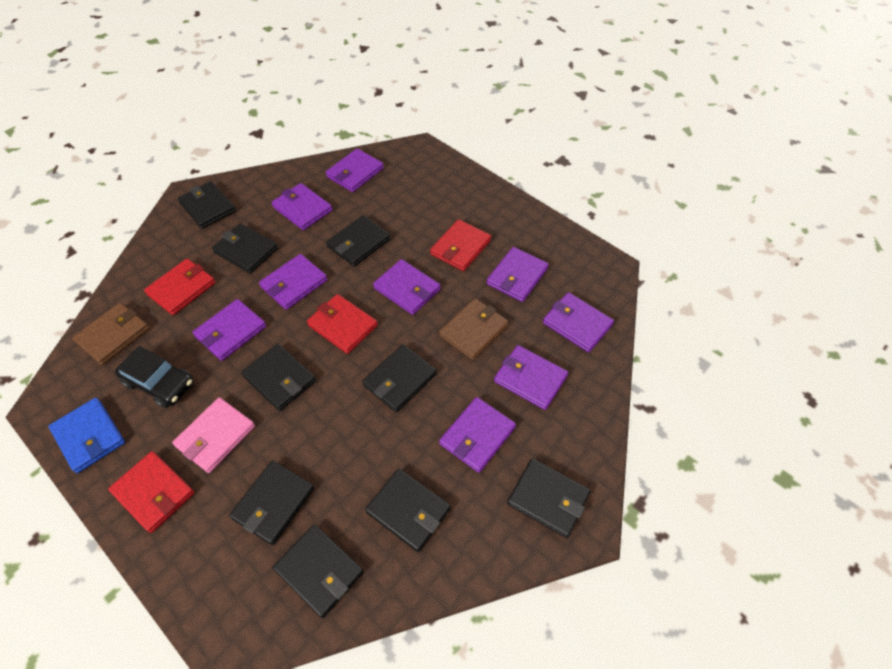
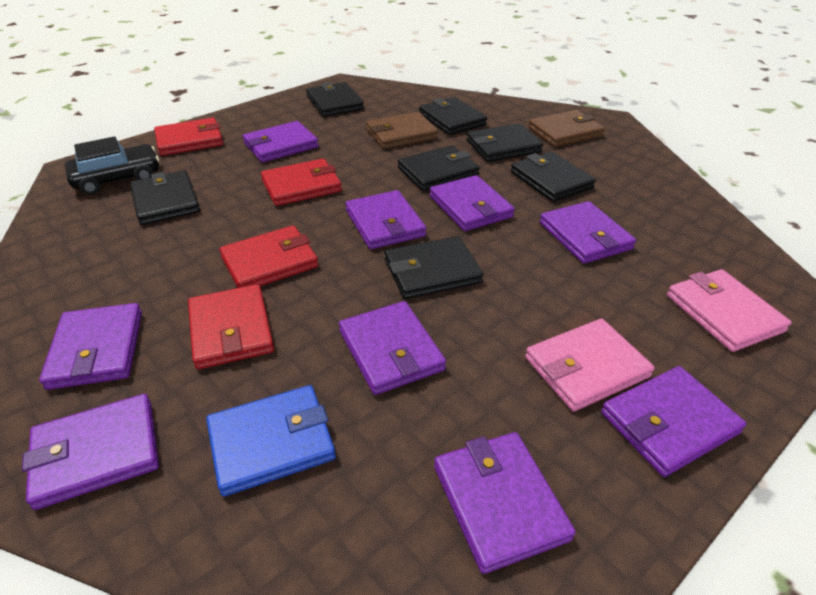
black wallet: [178,181,236,229] [212,223,278,274] [229,461,314,545] [241,344,316,411] [273,524,364,618] [326,215,391,267] [362,344,437,412] [365,468,451,552] [507,458,591,538] = 9 -> [130,170,200,225] [306,82,364,117] [385,236,483,299] [398,145,480,191] [419,97,487,135] [466,123,543,162] [511,152,596,202] = 7
pink wallet: [172,397,255,473] = 1 -> [525,319,655,411] [667,269,792,352] = 2

